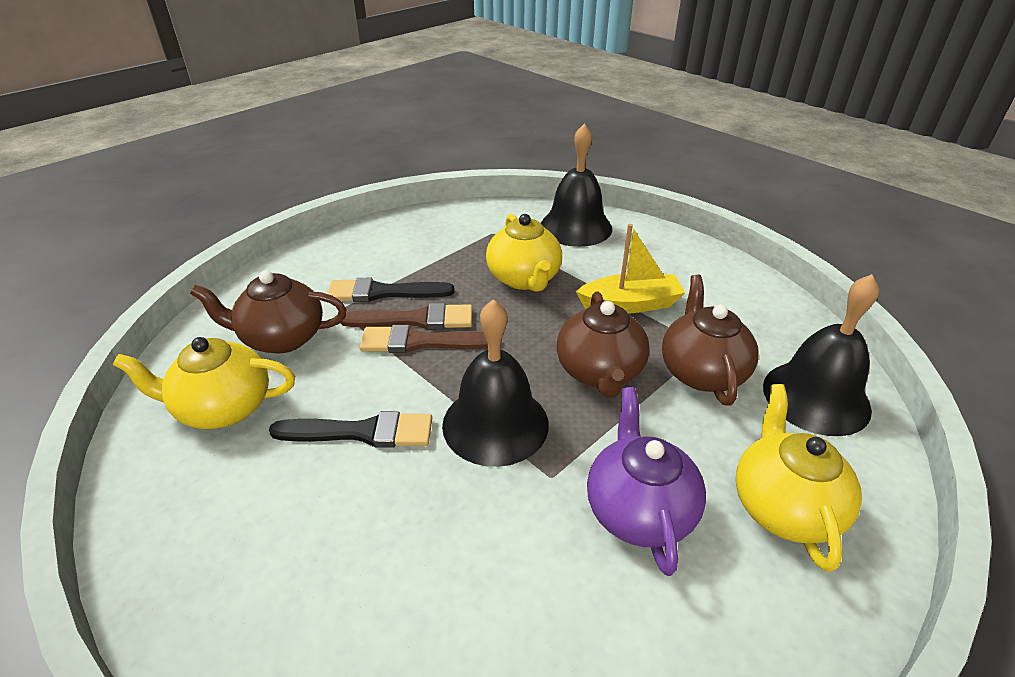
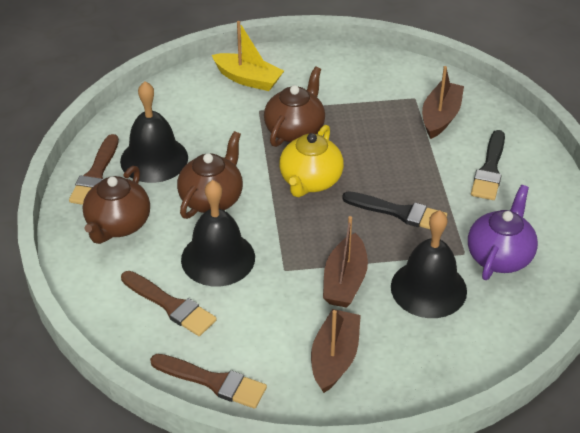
brown boat: none = 0 -> [311,309,361,393] [323,216,368,308] [422,66,464,139] = 3
brown brush: [340,303,472,330] [359,325,488,353] = 2 -> [69,134,119,205] [121,271,217,336] [150,354,267,409] = 3
yellow teapot: [113,337,295,429] [486,214,562,292] [736,384,862,572] = 3 -> [279,125,344,197] = 1

